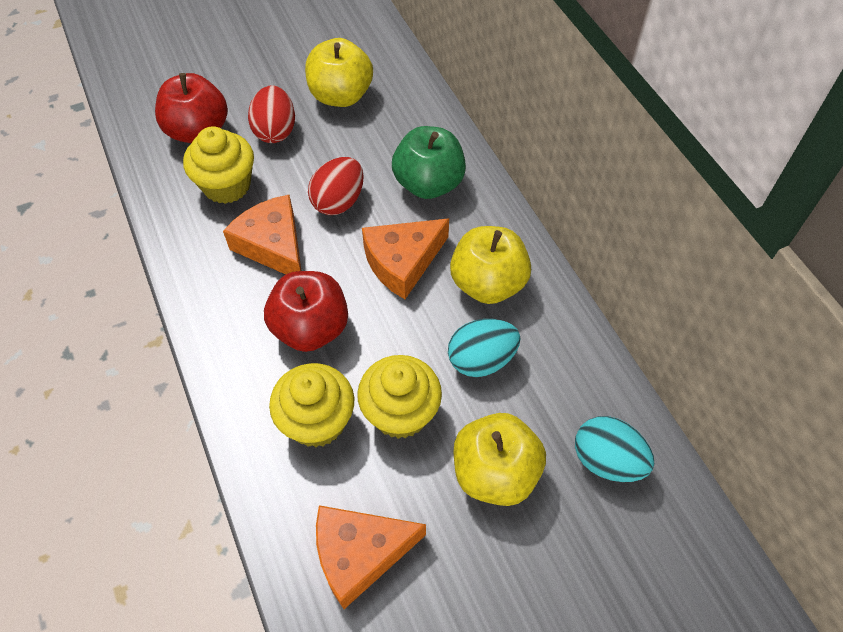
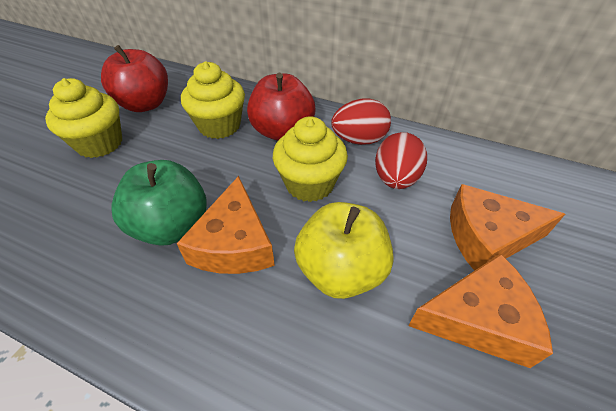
turquoise egg: [448,319,521,377] [575,416,654,482] = 2 -> none = 0
yellow apple: [305,38,373,107] [450,226,531,304] [454,413,546,506] = 3 -> [294,202,394,299] = 1

